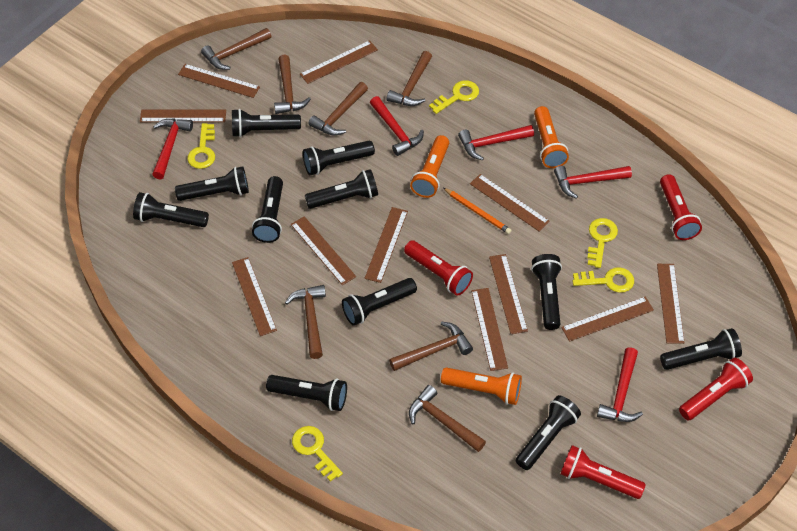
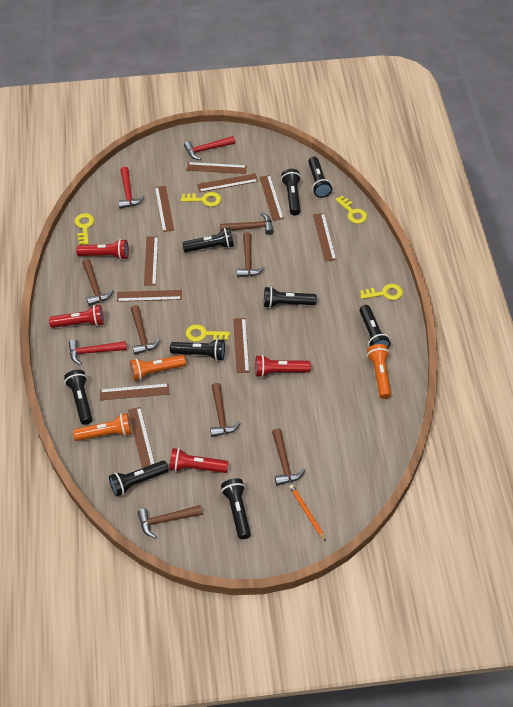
black flashlight: [133,192,209,227] [175,166,249,201] [232,109,301,137] [252,176,283,243] [266,375,347,411] [303,141,375,175] [305,169,378,209] [342,278,417,326] [516,395,581,470] [531,254,562,330] [660,328,742,370] = 11 -> [64,370,92,425] [109,461,169,497] [170,339,225,361] [182,228,234,252] [221,478,251,539] [264,287,317,308] [281,169,301,216] [308,157,332,198] [359,305,390,348] = 9
brown ruler: [140,110,226,122] [178,64,260,98] [232,257,277,336] [291,216,356,285] [300,40,378,84] [364,207,408,283] [470,174,550,232] [471,288,508,371] [489,254,528,334] [561,297,654,342] [657,264,685,344] = 11 -> [100,383,169,400] [117,290,182,302] [128,407,155,468] [144,236,158,286] [155,186,174,232] [187,162,247,174] [197,174,258,192] [233,318,249,373] [259,175,284,221] [313,213,336,261] = 10
red hammer: [152,119,193,179] [370,96,424,156] [458,125,534,160] [554,166,632,199] [597,347,643,422] = 5 -> [69,339,127,365] [118,167,145,209] [184,136,235,160] = 3

